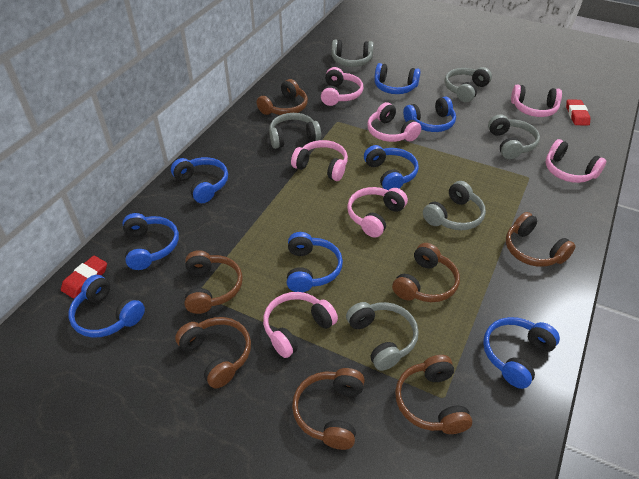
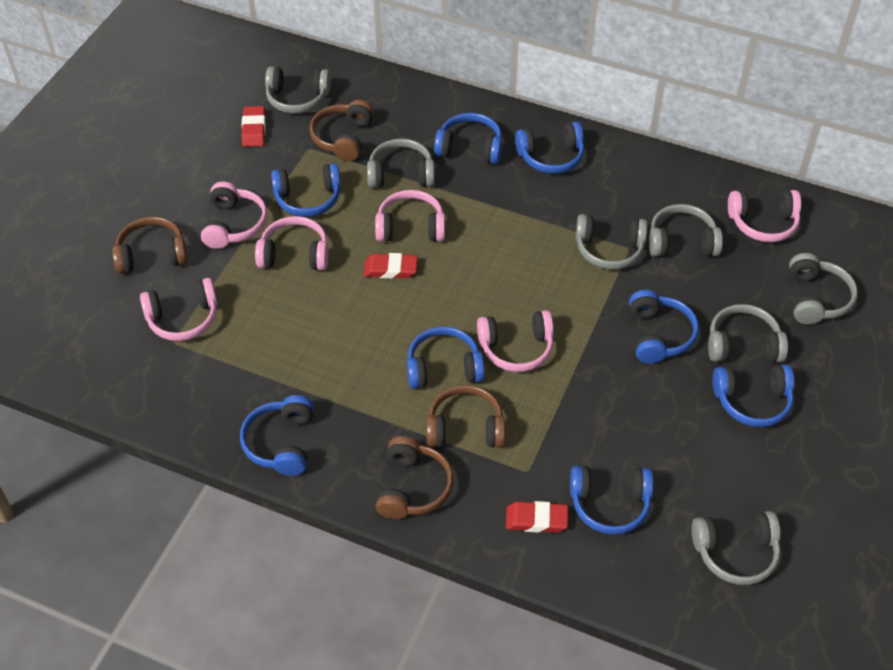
brown headphones: [175,317,251,389] [185,250,243,314] [257,79,308,115] [292,368,365,450] [392,243,460,302] [395,355,472,434] [506,212,576,267] = 7 -> [112,217,188,274] [309,100,374,161] [376,436,454,519] [426,385,505,448] = 4
grey headphones: [269,113,321,149] [332,40,374,67] [346,302,419,371] [423,181,486,230] [444,67,492,102] [488,114,540,159] = 6 -> [265,66,331,114] [367,139,435,188] [576,214,648,270] [649,204,723,257] [691,511,781,585] [708,304,788,362] [789,253,858,324] = 7
pink headphones: [263,292,338,358] [291,140,348,181] [321,67,363,106] [347,187,408,238] [367,102,421,142] [511,85,562,117] [545,139,606,183] = 7 -> [140,278,217,341] [201,181,267,249] [255,216,329,270] [375,190,445,242] [477,310,554,372] [728,190,801,242] = 6
red eraser: [61,256,107,299] [566,100,590,125] = 2 -> [242,106,266,147] [364,253,418,279] [506,501,568,533] = 3

